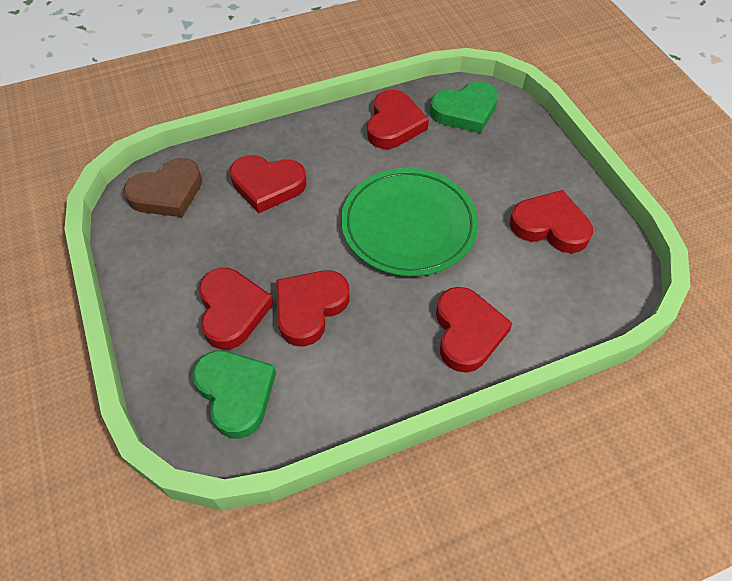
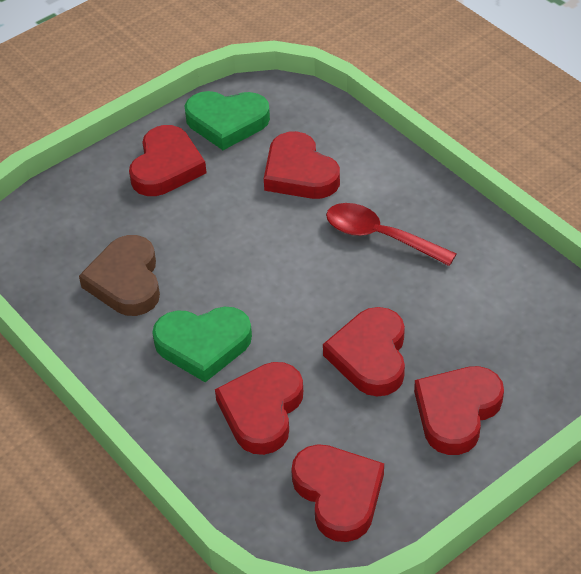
green plate: [341,168,478,276] = 1 -> none = 0
red spoon: none = 0 -> [326,203,457,266] = 1

